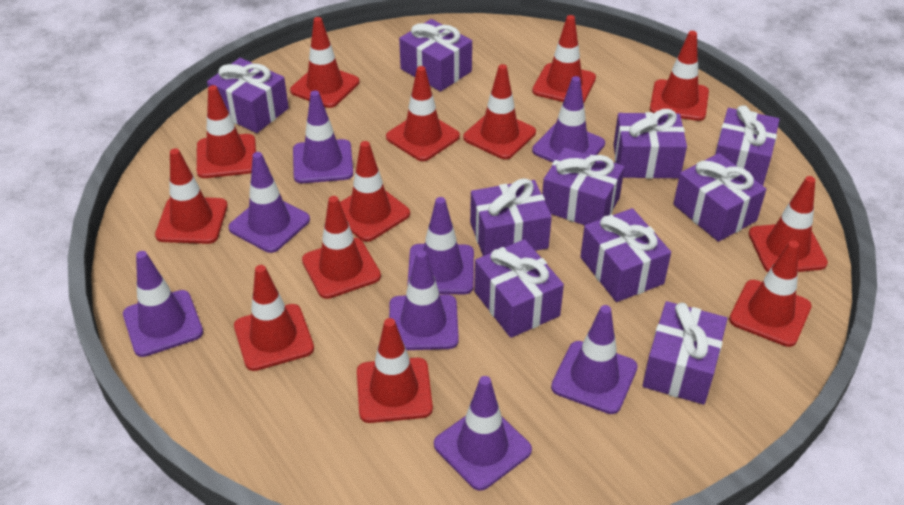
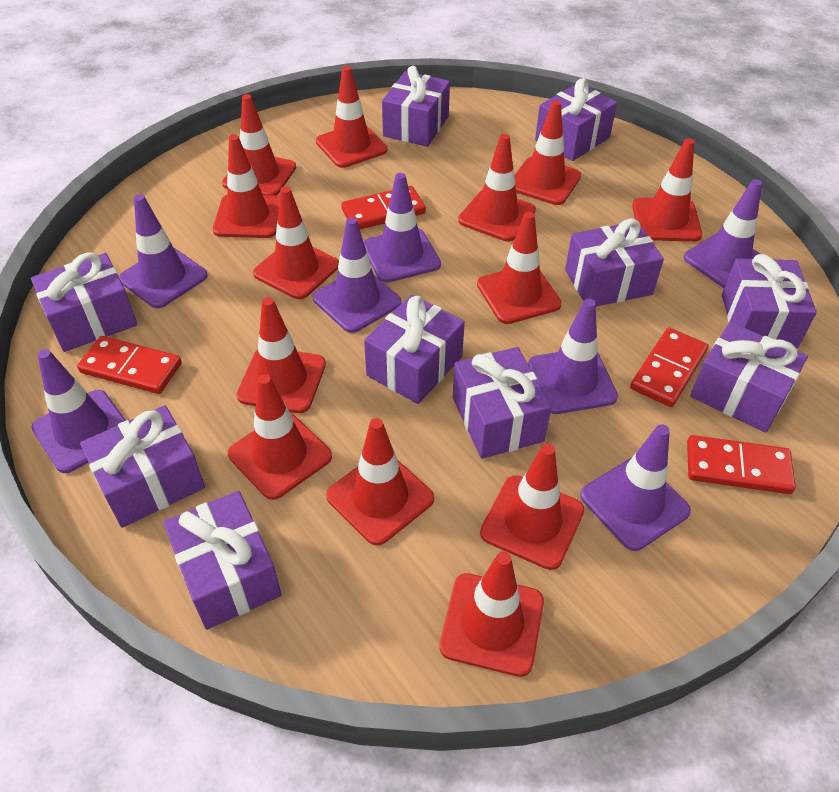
purple traffic cone: [123,251,203,357] [229,152,310,253] [293,91,353,183] [389,250,459,350] [408,197,474,294] [434,376,532,491] [532,76,605,163] [551,305,638,414] = 8 -> [31,349,126,473] [119,194,208,308] [313,217,401,333] [363,173,441,283] [528,299,618,414] [580,424,691,551] [684,179,762,288] = 7
red domino: none = 0 -> [77,336,182,394] [341,186,426,229] [630,328,708,407] [687,435,796,494] = 4

